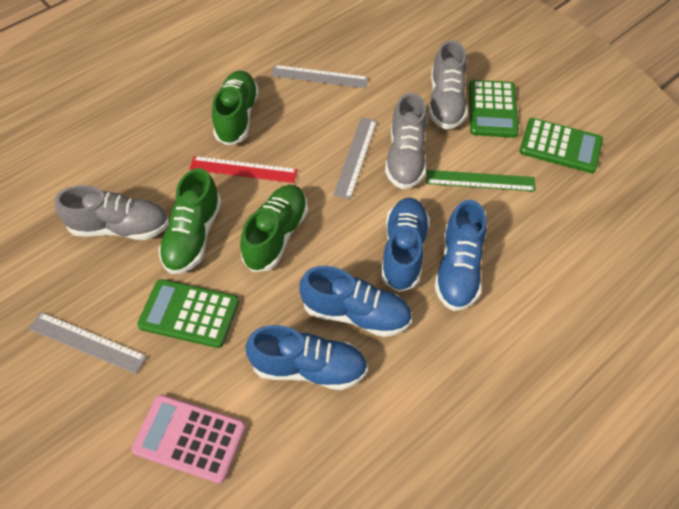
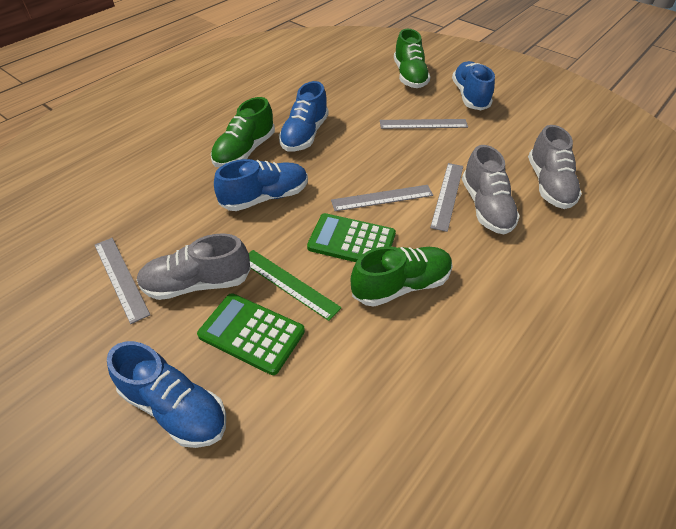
green calculator: [137,279,239,348] [469,80,519,138] [520,118,603,173] = 3 -> [197,293,305,375] [307,213,396,262] = 2
grey ruler: [29,312,147,374] [271,65,369,88] [333,117,377,200] = 3 -> [95,238,150,324] [331,185,433,211] [380,119,468,129] [430,163,463,232] = 4
pink calculator: [131,395,246,484] = 1 -> none = 0
red ruler: [189,156,298,183] = 1 -> none = 0

